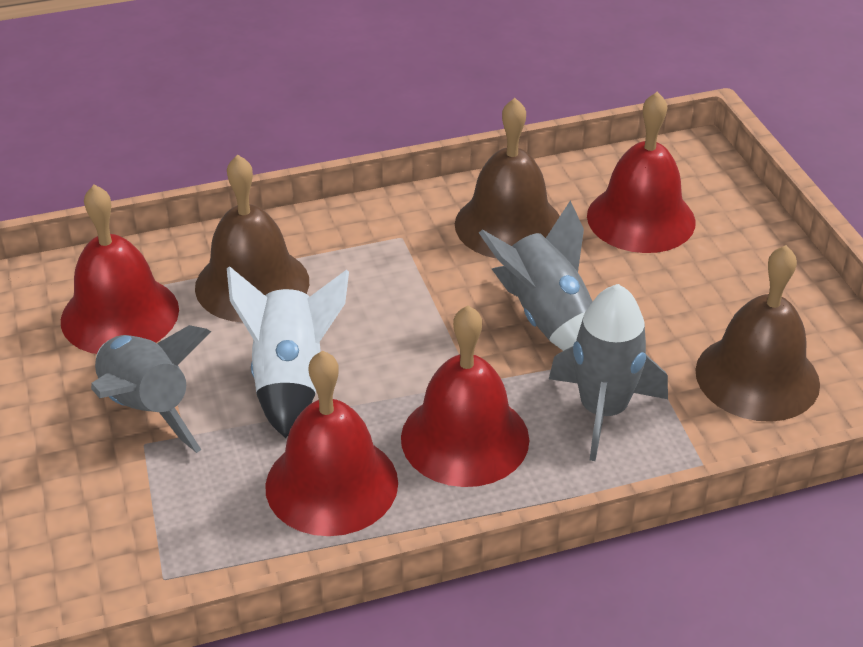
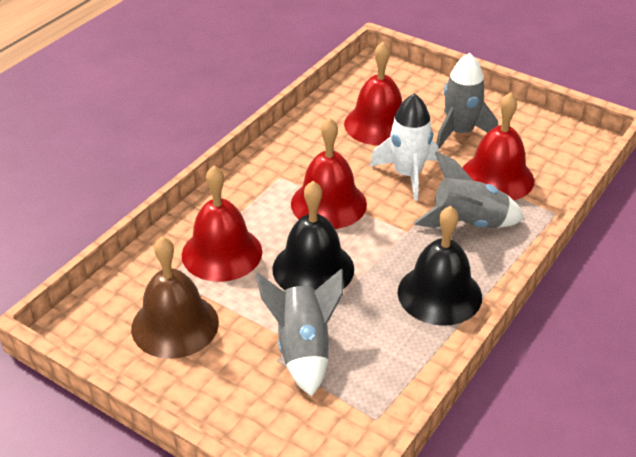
black bell: none = 0 -> [272,181,354,290] [398,206,482,326] = 2
brown bell: [195,155,309,322] [455,98,560,259] [695,245,820,422] = 3 -> [131,236,219,359] = 1

